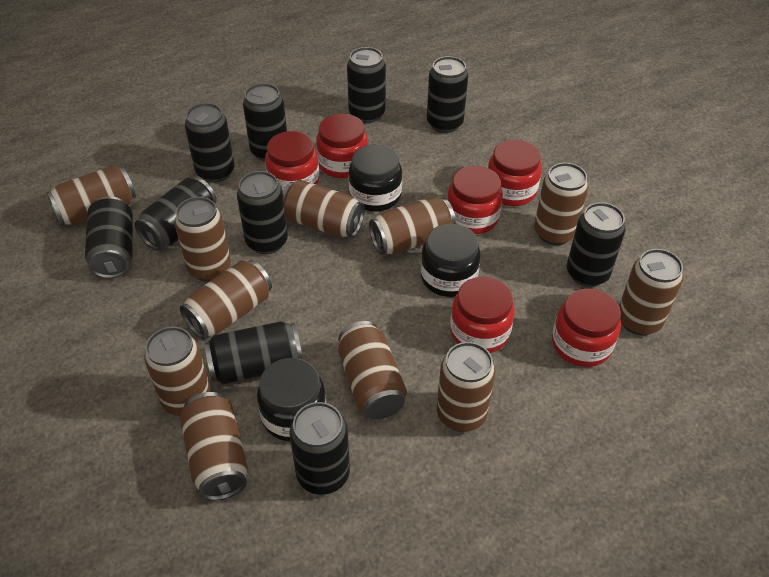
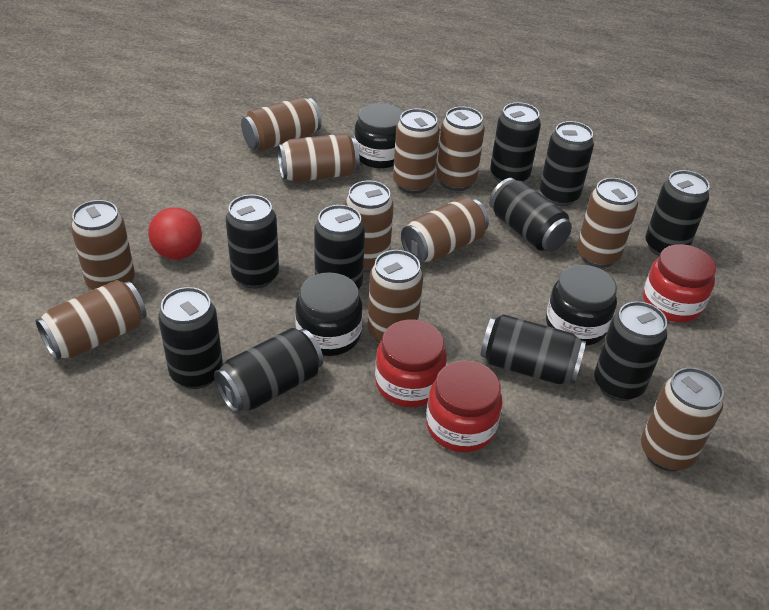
red ball: none = 0 -> [148,207,202,260] = 1
red jar: [265,131,319,191] [316,114,368,178] [447,166,503,234] [450,277,515,353] [488,140,542,206] [552,289,621,367] = 6 -> [375,320,447,408] [426,360,502,453] [643,244,716,322] = 3

